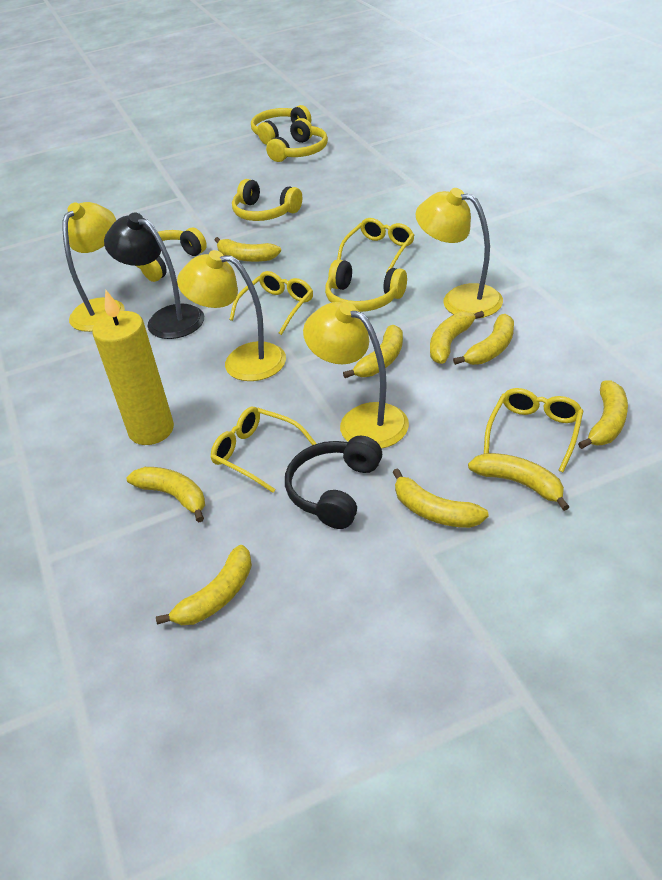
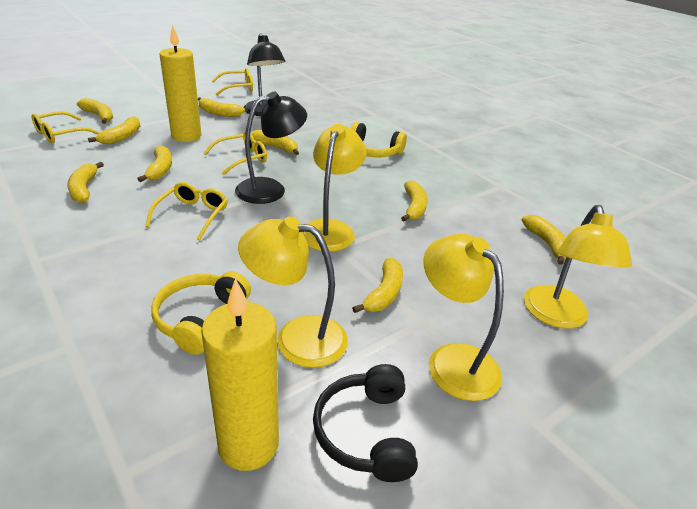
black lamp: [104,212,204,339] = 1 -> [235,92,307,204] [244,33,285,116] = 2
yellow candle: [92,289,174,445] = 1 -> [160,24,202,142] [201,279,279,471] = 2
yellow headphones: [136,228,207,282] [232,179,302,221] [251,105,311,145] [266,118,328,162] [325,259,407,312] = 5 -> [151,271,251,355] [351,122,407,158] = 2

